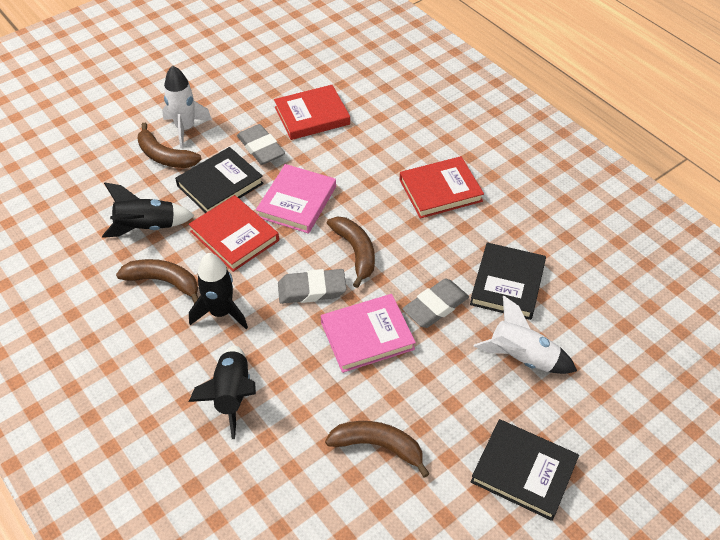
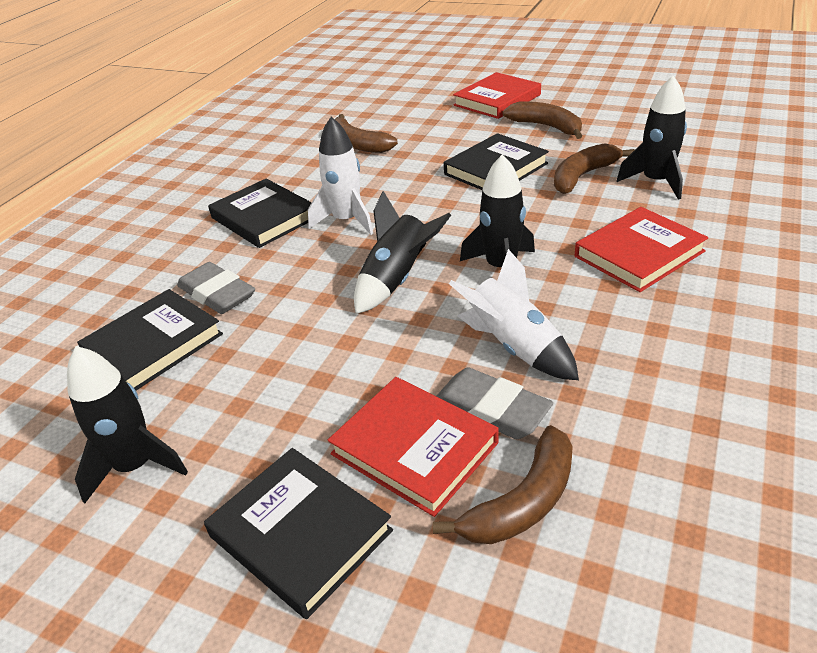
black book: [175,147,264,213] [470,242,546,320] [471,419,579,521] = 3 -> [77,289,223,390] [204,448,393,619] [208,178,312,248] [444,133,549,190] = 4
black rocket: [102,182,195,238] [189,253,248,329] [189,346,256,439] = 3 -> [67,346,188,504] [354,191,451,314] [460,154,535,267] [617,76,687,200] = 4
grey eraser: [237,124,285,165] [278,269,347,304] [402,278,469,328] = 3 -> [177,262,255,314] [436,367,553,439] = 2
pink book: [256,164,336,234] [321,294,416,373] = 2 -> none = 0

